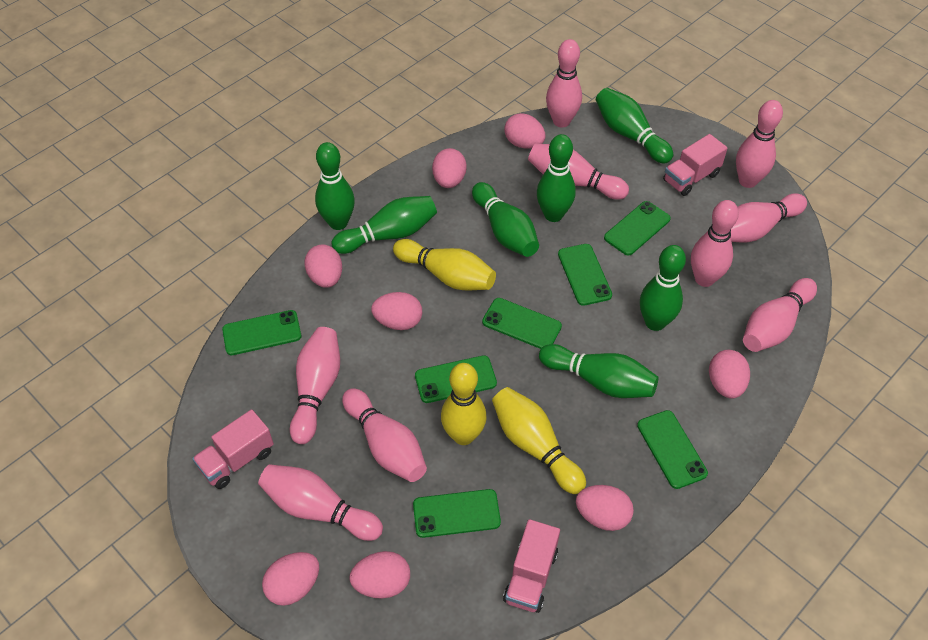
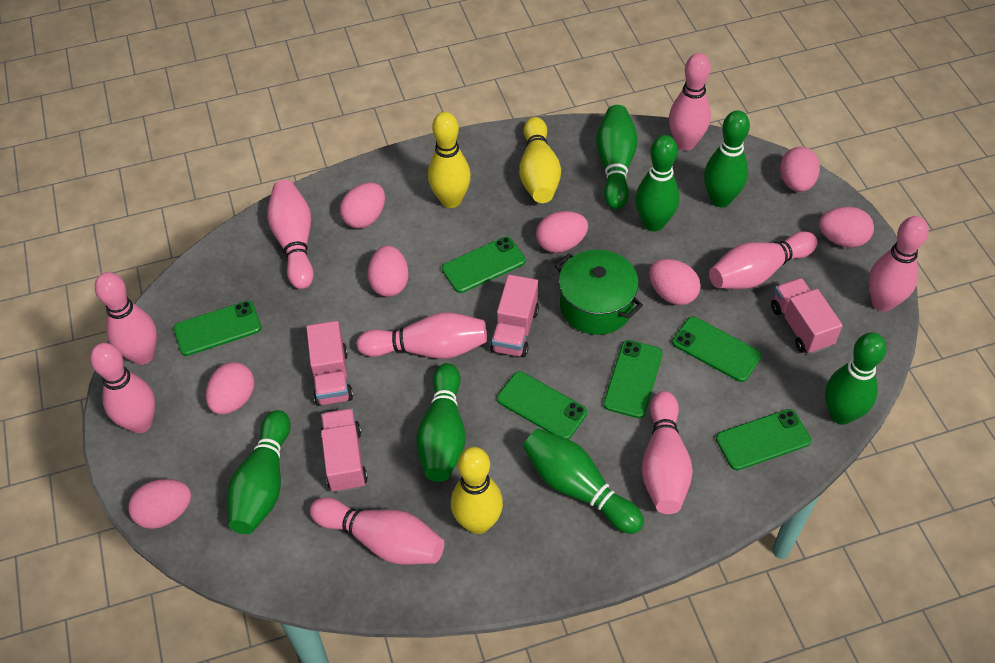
green phone: [222,310,301,355] [413,489,501,538] [415,355,497,403] [482,298,562,349] [558,244,612,306] [604,201,671,256] [637,410,708,489] = 7 -> [174,301,261,356] [442,237,526,293] [497,371,587,439] [603,340,663,418] [672,317,762,382] [716,409,811,470] = 6
green pot: none = 0 -> [555,250,643,335] = 1
pink truck: [192,409,274,489] [503,519,560,613] [663,134,728,196] = 3 -> [306,321,353,406] [321,408,368,493] [490,275,539,358] [771,278,843,354] = 4

